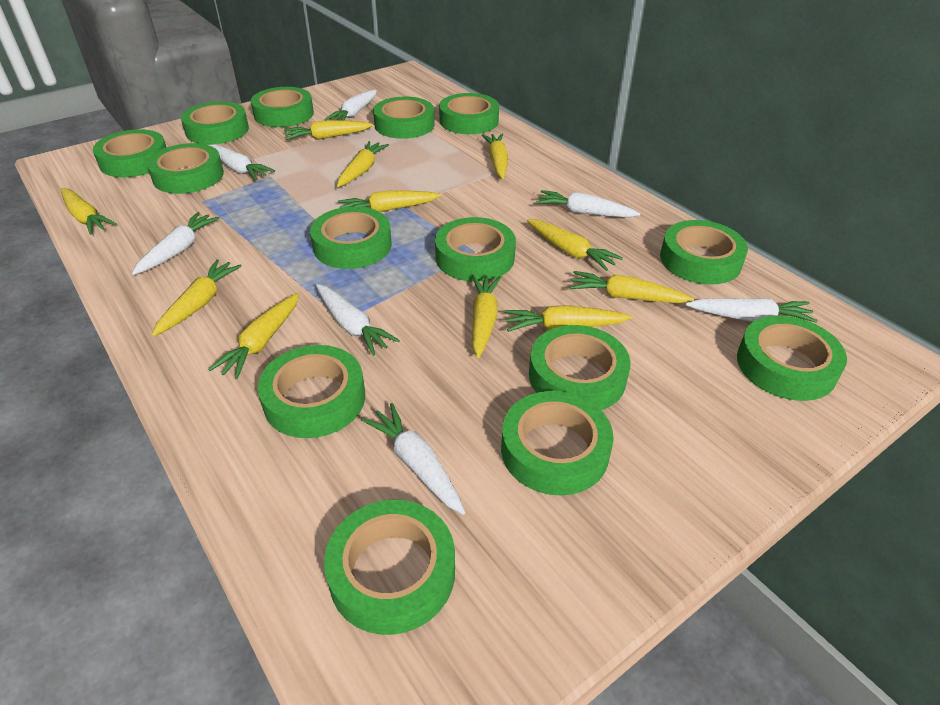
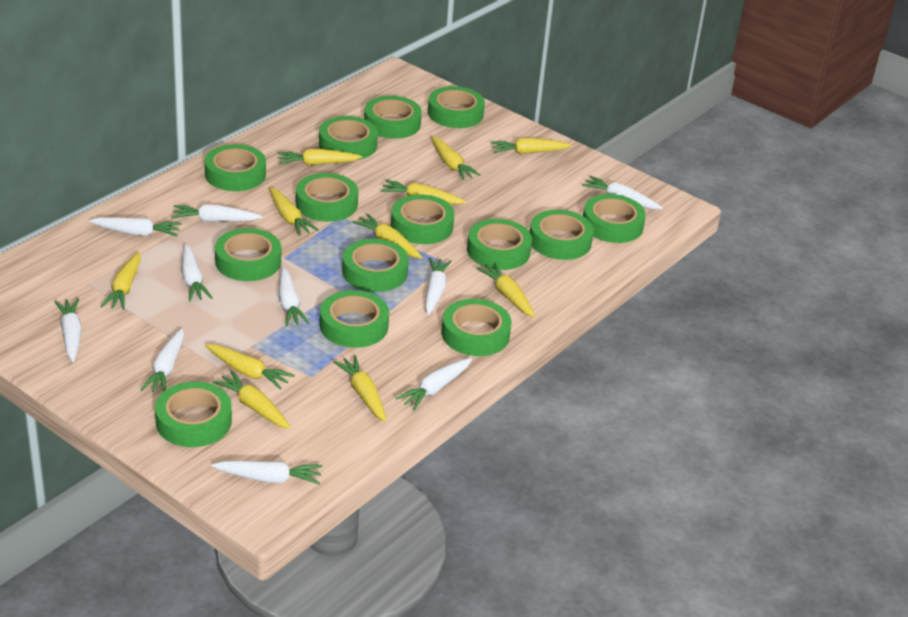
white carrot: [132,212,219,275] [209,144,275,180] [316,284,400,356] [324,90,377,121] [362,403,465,515] [536,190,640,218] [686,298,818,323] = 7 -> [54,298,82,362] [89,217,182,237] [140,328,184,393] [171,204,263,222] [182,244,212,302] [211,461,322,484] [279,267,309,326] [396,358,472,410] [425,258,452,315] [582,176,663,209] = 10

